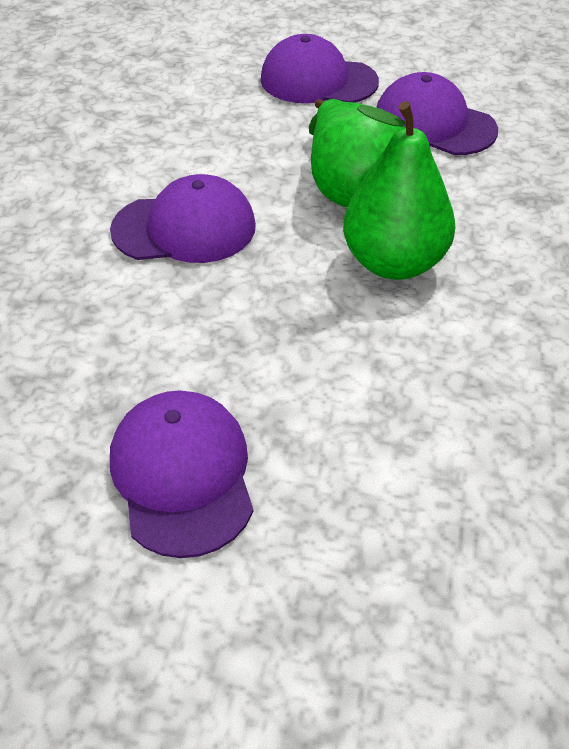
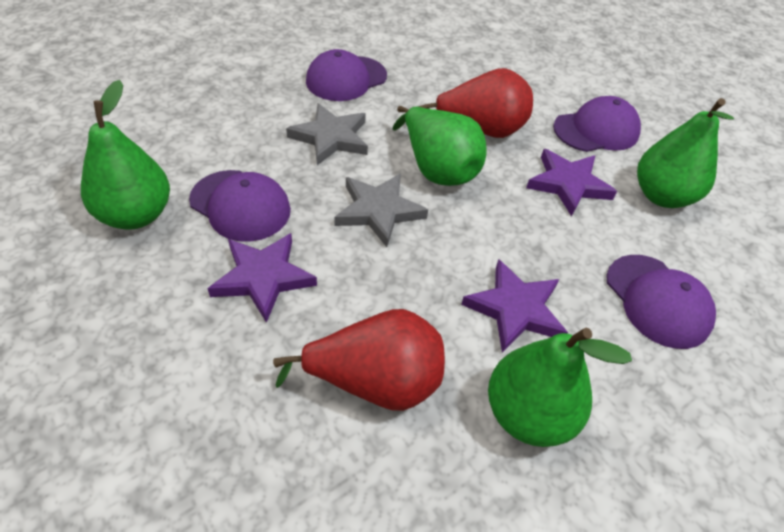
green pear: [309,99,405,207] [343,101,455,280] = 2 -> [81,80,170,230] [393,106,486,186] [488,328,632,447] [637,98,734,208] = 4
grey star: none = 0 -> [286,103,368,165] [334,174,428,247] = 2
purple star: none = 0 -> [207,233,317,323] [461,259,568,353] [526,149,617,217] = 3
red pear: none = 0 -> [273,309,445,411] [418,68,533,138] = 2

